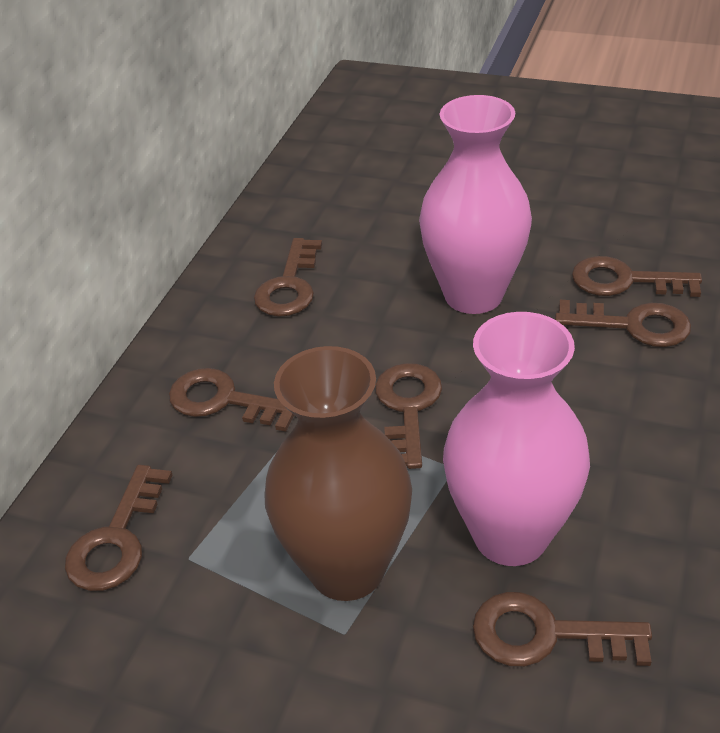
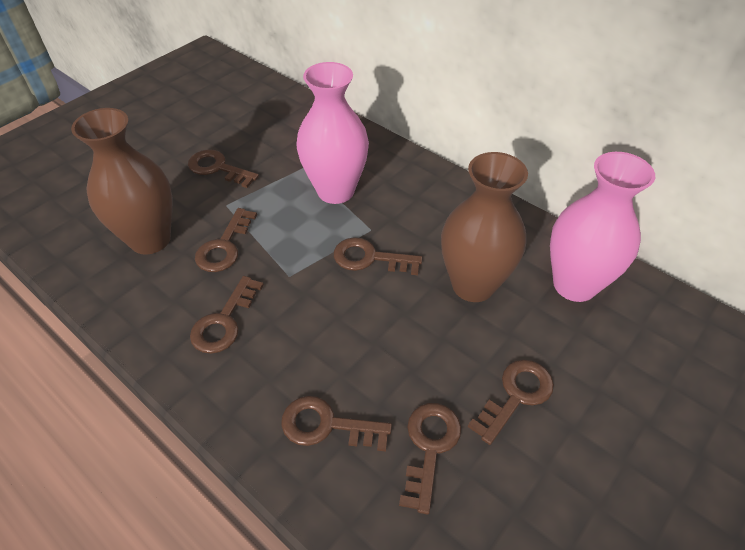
brown vase: [264,346,412,601] = 1 -> [71,108,172,255] [441,152,528,302] = 2

